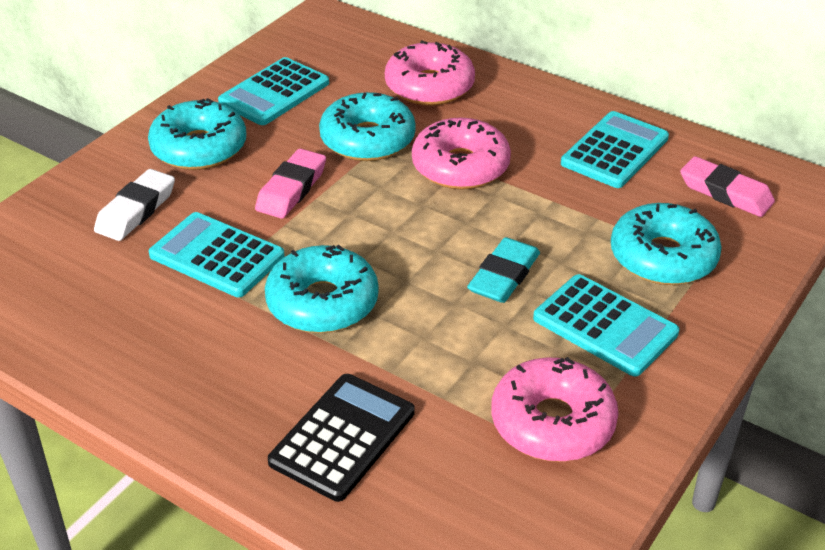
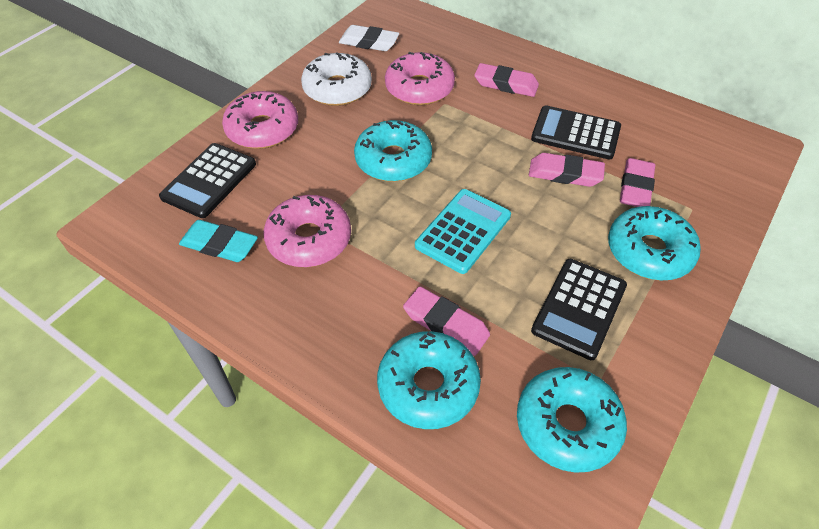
black calculator: [268,374,414,502] = 1 -> [159,143,256,218] [531,105,621,159] [531,259,627,360] = 3
pink eraser: [255,149,326,218] [680,156,775,217] = 2 -> [403,286,490,356] [474,63,539,97] [529,153,605,187] [620,158,655,207] = 4
turquoise calculator: [149,212,285,297] [218,57,329,125] [533,274,679,377] [561,111,669,188] = 4 -> [415,189,511,274] = 1
white donut: none = 0 -> [301,53,372,106] = 1

